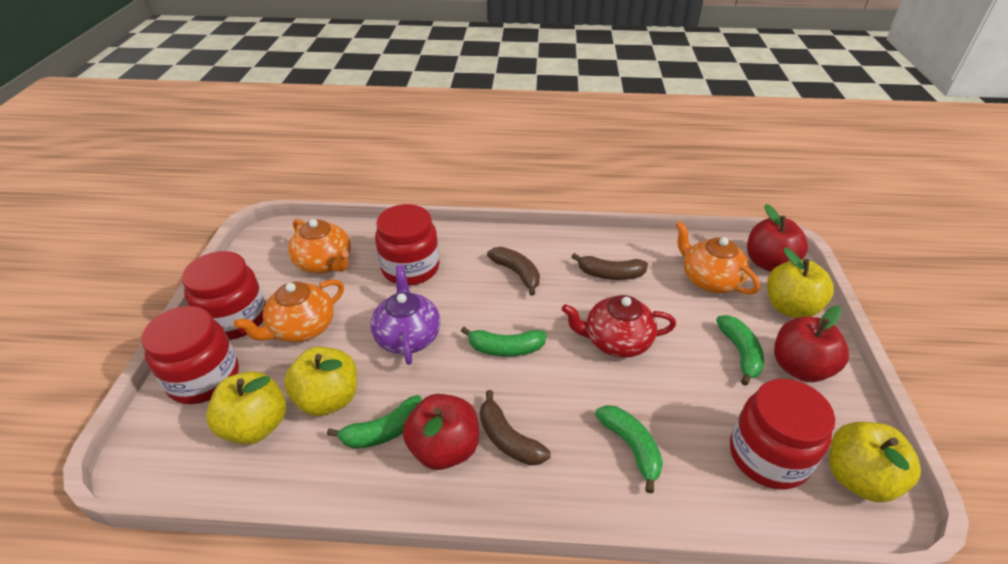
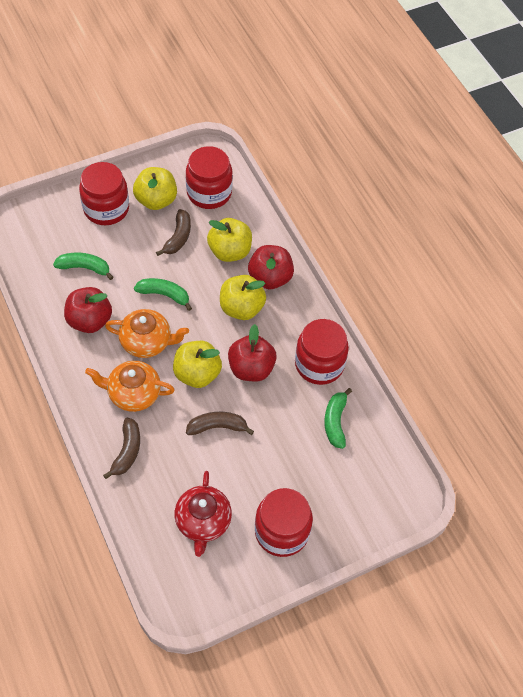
green banana: [327,395,422,449] [461,327,547,357] [595,405,663,493] [716,315,764,386] = 4 -> [53,253,113,280] [134,278,192,311] [324,388,352,449] = 3
orange teapot: [234,279,344,343] [288,219,351,274] [675,221,760,295] = 3 -> [85,361,175,412] [105,309,189,358] = 2
purple teapot: [370,265,440,365] = 1 -> none = 0

